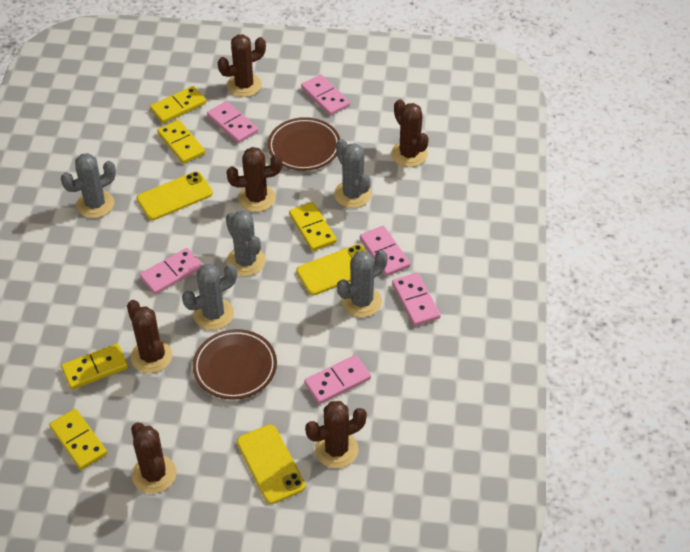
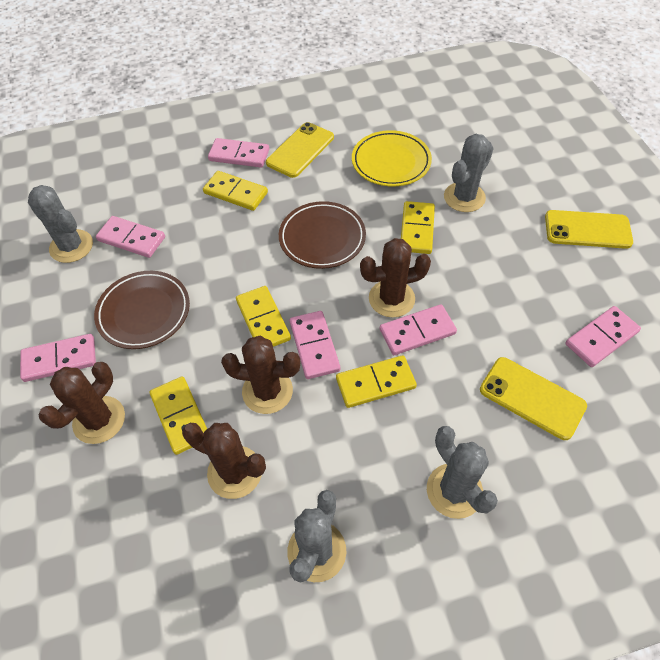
brown cactus: [127,300,172,373] [131,423,176,494] [218,34,266,97] [226,147,282,212] [305,401,367,468] [391,99,429,167] = 6 -> [39,362,125,444] [182,423,266,499] [221,336,300,414] [360,238,431,318] = 4
grey cactus: [61,153,116,218] [182,264,237,330] [226,211,266,276] [334,139,372,208] [337,250,388,317] = 5 -> [28,185,93,263] [287,490,346,583] [427,426,498,519] [444,134,494,212] = 4
yellow plate: none = 0 -> [352,130,432,186] = 1

